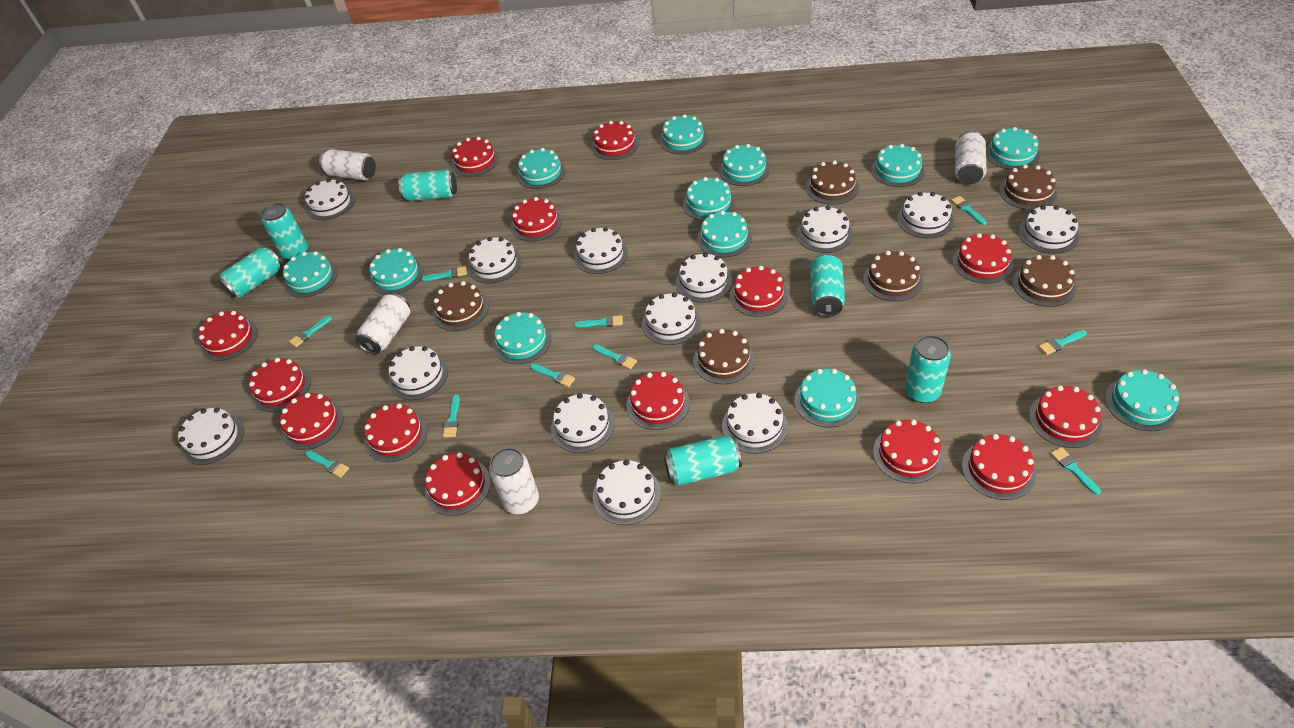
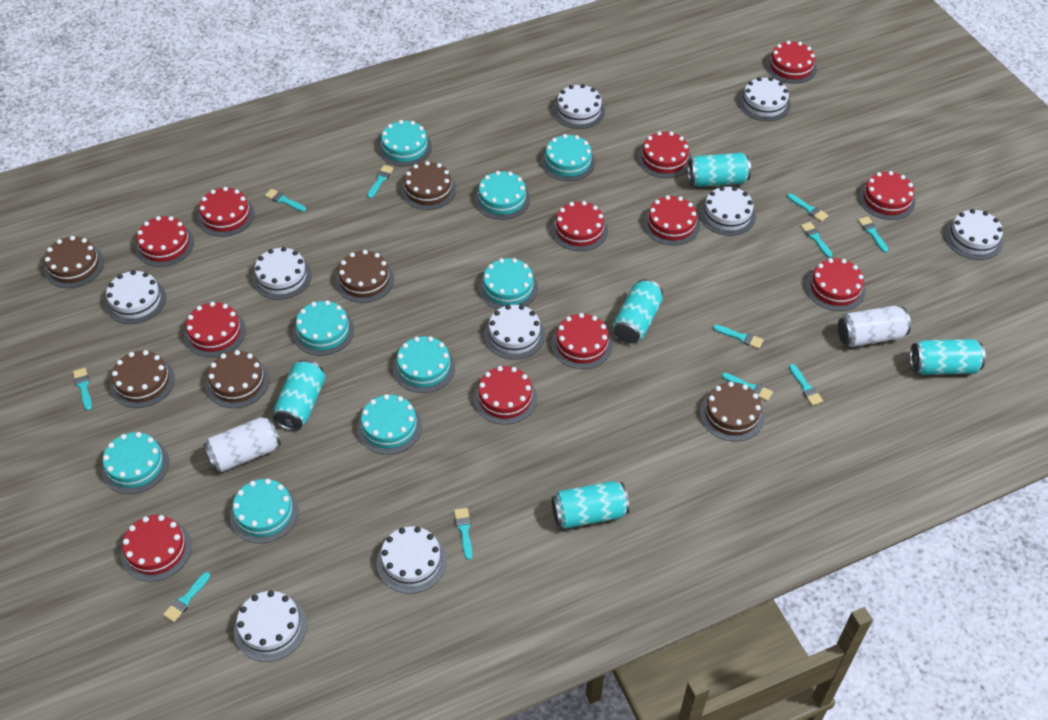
red cake: [198,311,258,361] [249,358,311,412] [280,393,343,450] [364,403,428,462] [425,452,491,516] [451,137,499,177] [510,197,562,242] [591,121,639,160] [626,372,690,430] [730,266,788,317] [873,419,944,483] [952,233,1013,284] [962,434,1036,500] [1029,385,1102,448] = 14 -> [121,515,192,582] [135,216,194,267] [184,302,246,357] [197,187,255,237] [474,366,537,425] [551,201,608,251] [551,313,613,369] [638,131,692,178] [643,195,700,246] [766,41,817,84] [805,258,866,311] [859,171,915,220] = 12
turquoise brush: [289,316,332,347] [305,451,349,478] [421,266,467,282] [443,394,460,437] [530,363,575,387] [574,315,623,328] [593,344,637,369] [951,196,987,225] [1039,330,1087,355] [1050,447,1101,495] = 10 -> [73,368,92,411] [163,572,210,622] [265,189,306,212] [367,165,394,198] [454,508,472,560] [713,325,764,349] [722,373,773,401] [787,193,829,222] [789,364,823,406] [801,222,832,258] [858,217,888,253] = 11
turquoise cake: [283,251,338,298] [369,248,423,295] [493,312,551,364] [517,148,565,189] [659,114,708,154] [683,177,735,221] [697,211,752,257] [719,144,770,186] [794,369,860,427] [871,144,925,187] [986,127,1040,170] [1105,369,1179,431] = 12 -> [102,432,169,494] [230,479,299,544] [293,300,354,356] [357,394,422,455] [378,120,432,166] [393,336,455,393] [474,171,530,220] [479,258,538,309] [541,134,595,181] = 9
turquoise can: [218,246,282,298] [261,203,308,261] [399,170,457,201] [664,436,742,486] [810,254,845,317] [905,335,951,403] = 6 -> [273,360,325,431] [552,481,629,529] [613,279,663,343] [688,153,751,187] [910,339,986,375] = 5
white cake: [178,408,244,465] [305,179,355,220] [389,346,448,400] [468,237,521,283] [551,393,615,453] [574,227,628,274] [593,460,661,525] [642,293,701,345] [676,253,732,303] [722,393,788,454] [797,206,853,253] [897,192,954,238] [1018,205,1079,254] = 13 -> [105,270,166,324] [234,591,307,662] [252,247,312,300] [377,526,447,594] [484,305,545,360] [553,84,605,129] [699,186,756,236] [738,77,791,121] [944,209,1003,260] = 9
white can: [319,149,376,180] [355,293,410,355] [489,448,539,514] [955,131,987,184] = 4 -> [203,417,281,472] [838,306,911,347] = 2

